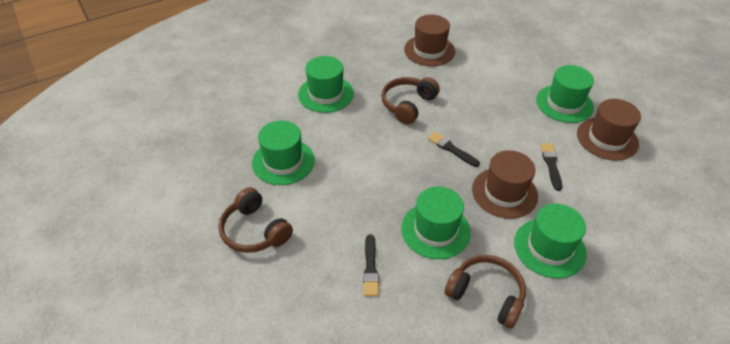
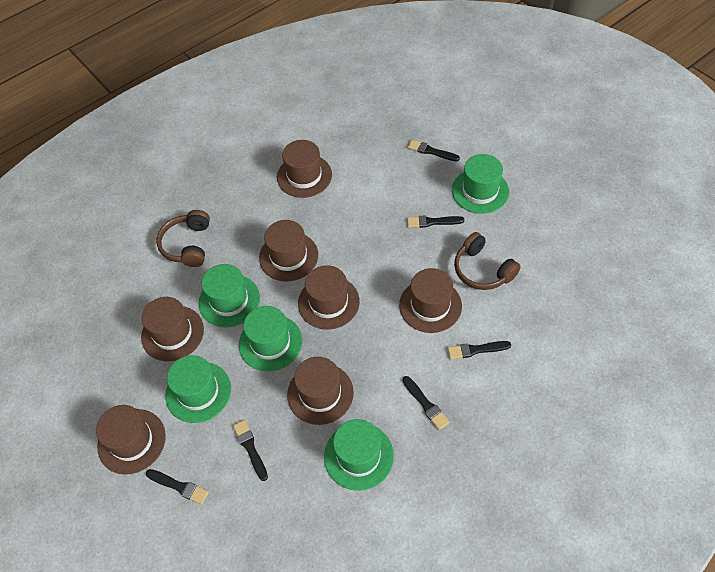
black brush: [363,235,379,296] [428,132,480,167] [541,143,562,191] = 3 -> [146,469,209,504] [233,420,268,481] [402,376,450,430] [407,216,464,228] [408,140,460,161] [447,341,511,359] = 6
brown hat: [404,15,455,66] [472,150,538,219] [577,99,641,161] = 3 -> [96,405,166,475] [141,297,204,362] [259,220,318,282] [277,140,332,198] [287,357,354,425] [298,265,360,330] [399,268,462,333] = 7
brown headphones: [219,188,293,253] [381,77,440,125] [445,255,526,329] = 3 -> [157,210,210,267] [454,232,521,290] = 2

